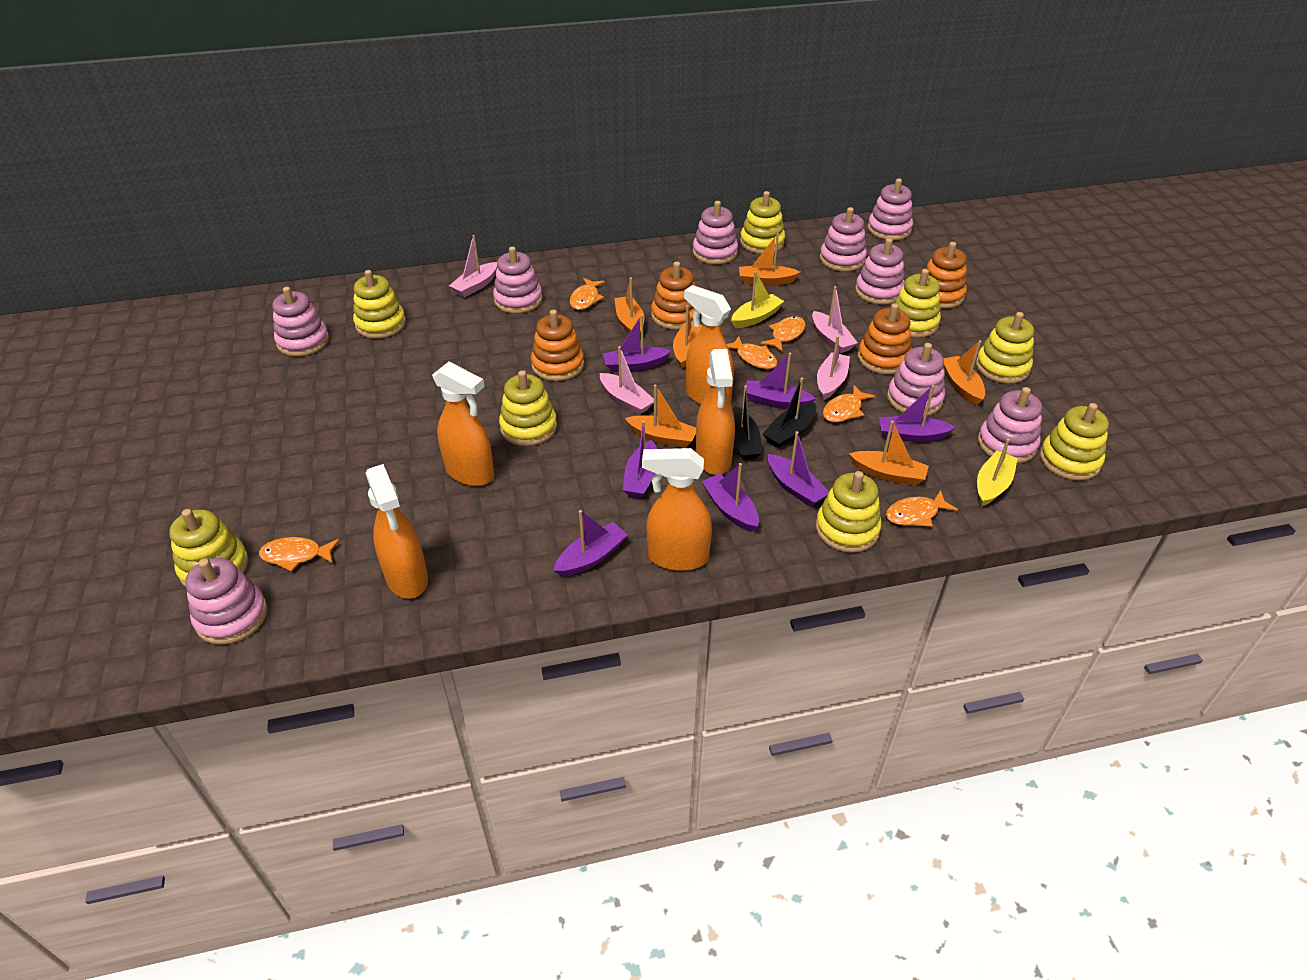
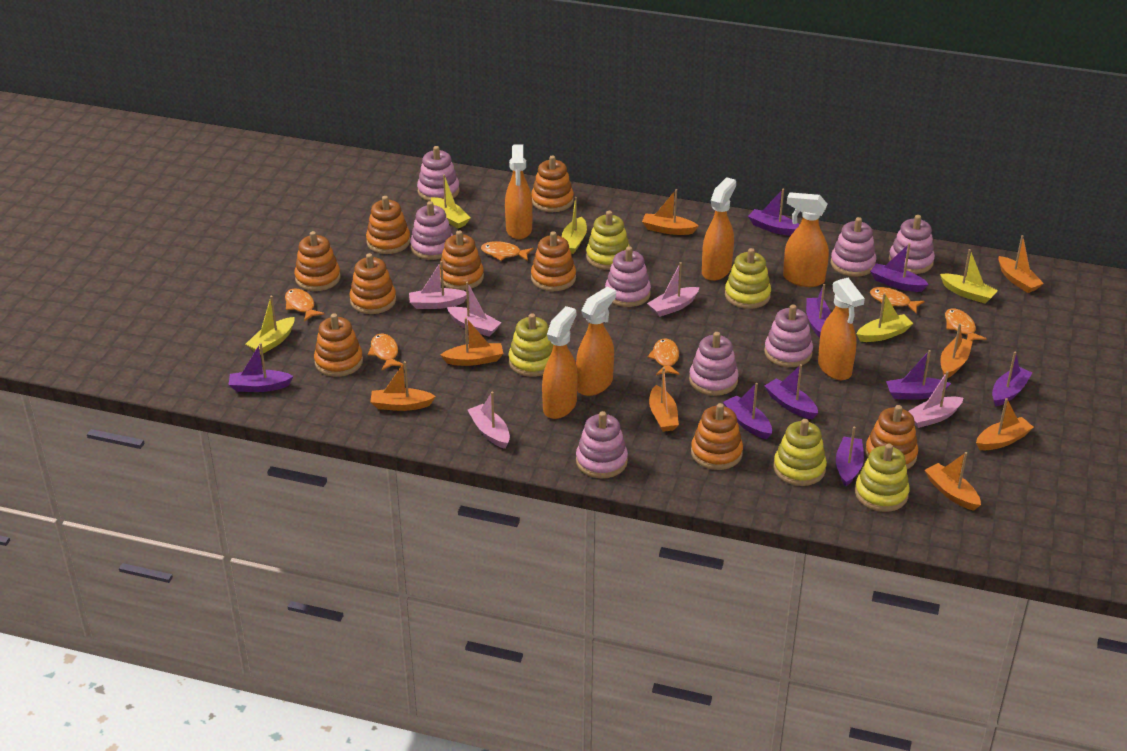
black boat: [732,385,762,460] [763,378,816,448] = 2 -> none = 0
orange boat: [614,277,644,333] [625,384,696,448] [673,305,702,368] [739,233,800,286] [849,421,929,485] [944,340,985,405] = 6 -> [370,361,436,411] [441,317,504,366] [642,189,698,235] [649,367,679,432] [925,452,981,511] [940,323,973,378] [976,398,1034,450] [999,235,1044,293] = 8
orange spray bottle: [365,464,428,599] [432,362,494,486] [642,448,712,571] [684,285,734,405] [696,349,735,475] = 5 -> [505,145,533,240] [542,306,578,419] [576,287,616,396] [702,177,736,281] [783,192,829,287] [818,278,865,380] = 6
orange stacking toy: [531,310,584,381] [651,261,700,330] [858,303,912,374] [926,242,967,308] = 4 -> [294,231,340,291] [314,313,363,377] [350,253,396,314] [366,196,410,254] [440,230,484,290] [531,155,574,212] [531,231,576,291] [691,403,743,470] [865,405,918,469] = 9
pink boat: [449,235,497,298] [600,346,654,415] [812,286,858,353] [817,336,850,400] = 4 -> [409,261,467,309] [447,282,501,336] [468,392,510,449] [647,262,700,317] [908,371,963,428] = 5
pink stacking toy: [185,558,268,645] [272,287,329,357] [493,246,542,314] [693,201,738,264] [820,207,867,271] [855,238,905,305] [868,178,913,240] [887,343,945,416] [978,387,1042,463] = 9 -> [410,201,453,260] [417,146,460,201] [576,411,628,479] [605,246,651,307] [689,332,739,396] [764,304,813,367] [831,217,876,277] [889,215,935,274] = 8
purple boat: [553,510,628,577] [603,315,671,372] [623,421,657,498] [702,463,759,532] [743,353,816,409] [768,431,829,507] [879,385,956,442] = 7 -> [229,343,294,392] [723,383,772,439] [748,189,799,236] [765,364,818,419] [806,284,831,338] [836,427,864,487] [870,243,929,292] [886,350,951,400] [992,352,1032,406] = 9
yellow boat: [731,271,784,328] [977,438,1018,507] = 2 -> [246,296,295,355] [431,175,470,228] [562,197,587,254] [857,293,913,342] [940,249,998,304] = 5
yellow stacking toy: [169,509,249,587] [353,270,406,339] [499,370,557,446] [740,191,785,254] [816,471,882,553] [894,269,941,338] [976,312,1034,383] [1040,403,1109,481] = 8 -> [509,313,553,377] [586,211,630,270] [725,248,771,309] [774,419,827,486] [855,444,910,512] = 5

